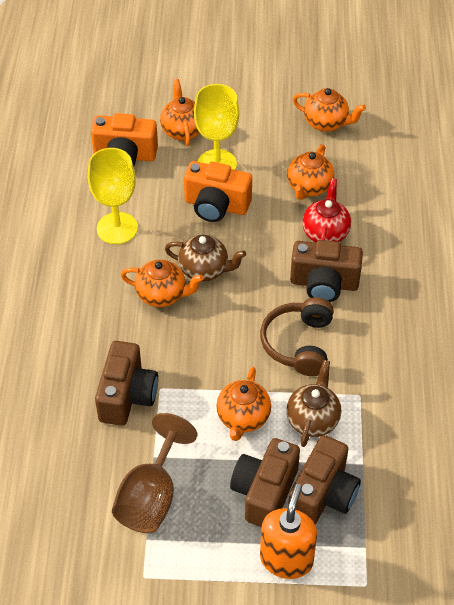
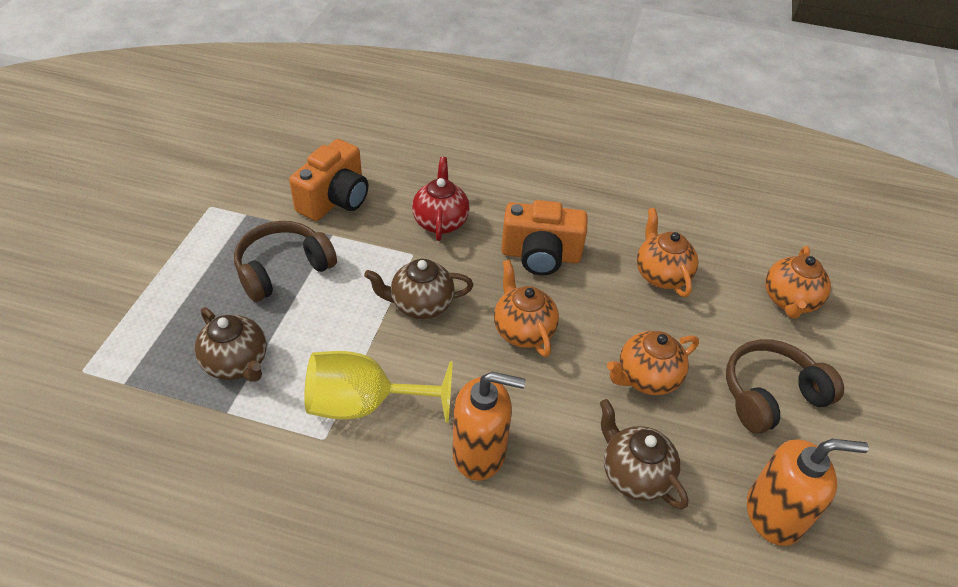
brown camera: [95,341,158,426] [230,438,300,527] [288,435,361,524] [290,240,363,302] = 4 -> none = 0
brown goblet: [112,413,197,533] = 1 -> none = 0
brown headphones: [260,297,334,376] = 1 -> [234,221,337,302] [726,339,844,434] = 2
brown teapot: [165,235,246,282] [286,360,341,447] = 2 -> [195,307,267,382] [364,259,474,319] [600,399,688,509] = 3
orange soap dispenser: [260,484,317,579] = 1 -> [452,372,525,481] [747,439,869,546] = 2
orange teapot: [121,260,204,307] [160,79,200,146] [216,367,271,441] [287,144,334,200] [293,88,366,132] = 5 -> [494,260,559,357] [607,331,699,395] [637,208,698,297] [765,246,831,319] = 4
yellow goblet: [88,148,138,244] [194,84,239,170] = 2 -> [304,351,453,423] = 1

